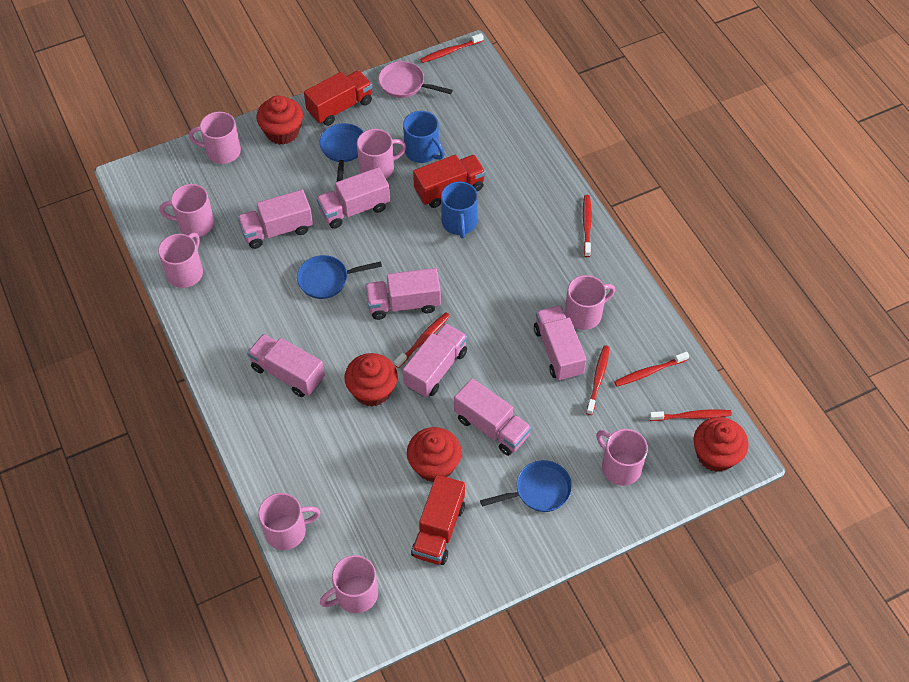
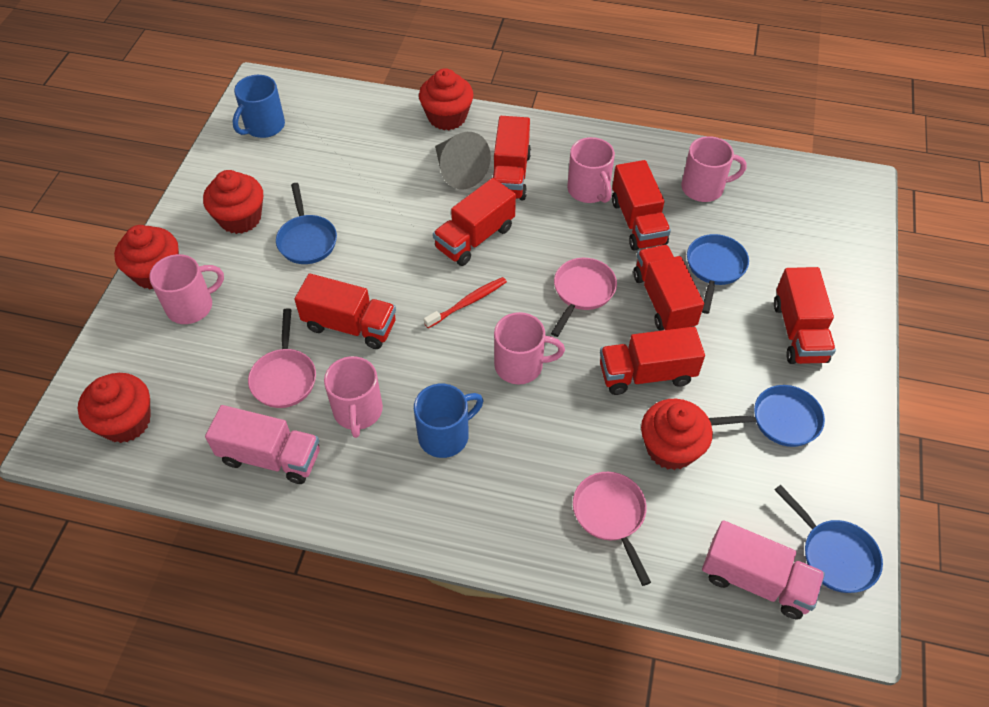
blue pan: [297,255,382,299] [319,123,363,182] [480,460,572,512] = 3 -> [276,183,337,264] [687,234,749,314] [709,385,825,447] [775,485,883,593] = 4
grey cone: none = 0 -> [435,132,491,189] = 1
pink mug: [158,232,203,288] [159,184,214,237] [189,112,241,164] [258,493,320,550] [320,555,378,613] [357,129,406,179] [565,275,615,330] [596,429,648,486] = 8 -> [149,254,224,324] [324,356,383,438] [494,312,565,385] [567,137,615,203] [681,136,747,202] = 5
pink pan: [379,61,453,98] = 1 -> [248,308,316,408] [551,258,617,337] [573,472,651,586] = 3
pink truck: [237,190,313,249] [247,334,325,397] [316,167,390,229] [365,268,441,320] [403,323,467,397] [454,378,531,456] [534,305,587,381] = 7 -> [205,405,320,484] [702,520,825,619] = 2
red cupcake: [256,95,303,145] [344,353,398,407] [407,427,462,482] [693,417,749,472] = 4 -> [78,373,151,443] [114,225,179,290] [203,170,263,234] [419,68,473,130] [641,399,713,470] = 5
red toothbrush: [394,312,450,368] [420,33,484,63] [583,195,592,257] [586,345,610,415] [614,352,689,386] [649,409,732,421] = 6 -> [424,277,507,328] = 1
red truck: [304,70,372,126] [411,475,465,565] [413,155,486,208] = 3 -> [294,273,396,349] [433,178,516,266] [493,116,531,200] [600,327,705,395] [612,160,671,251] [633,245,704,330] [774,267,836,364] = 7

